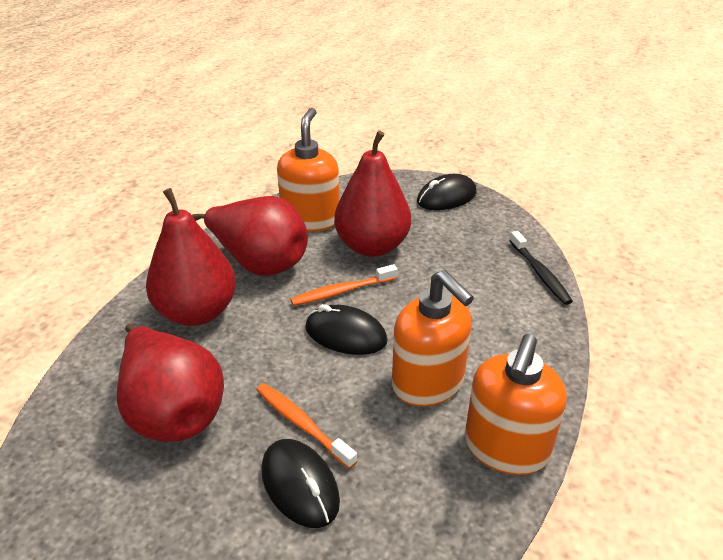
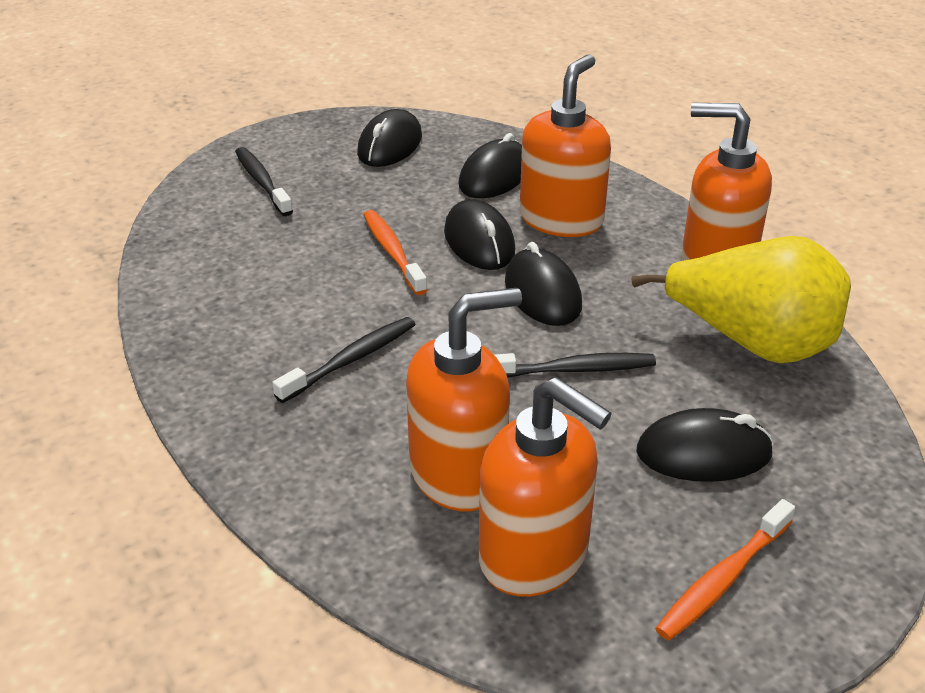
black mouse: [262,439,340,528] [305,304,388,355] [417,174,477,210] = 3 -> [357,109,422,167] [444,199,515,270] [458,133,522,198] [505,242,582,326] [636,408,774,482] = 5
black toothbrush: [509,231,573,305] = 1 -> [235,147,293,216] [272,317,416,403] [494,353,656,378] = 3
orange soap dispenser: [277,108,339,232] [392,270,474,407] [465,334,567,475] = 3 -> [406,288,522,511] [479,377,612,597] [520,54,611,237] [681,103,772,261] = 4
red pear: [117,324,224,442] [146,188,236,326] [192,196,308,276] [334,131,411,257] = 4 -> none = 0
yellow pear: none = 0 -> [631,236,851,363] = 1

